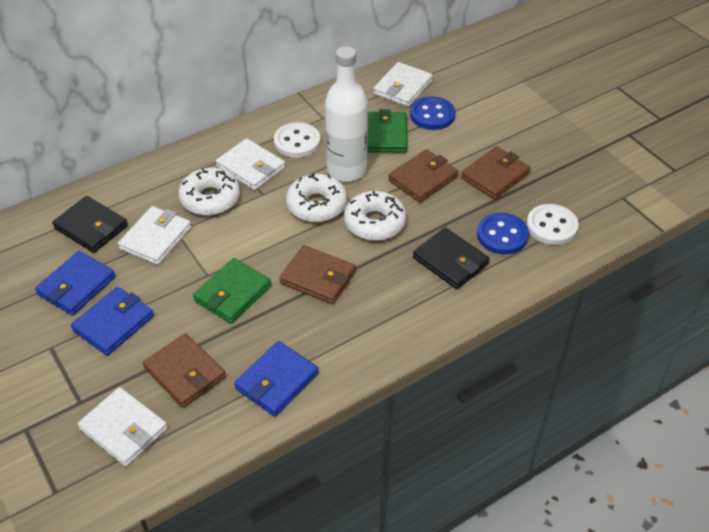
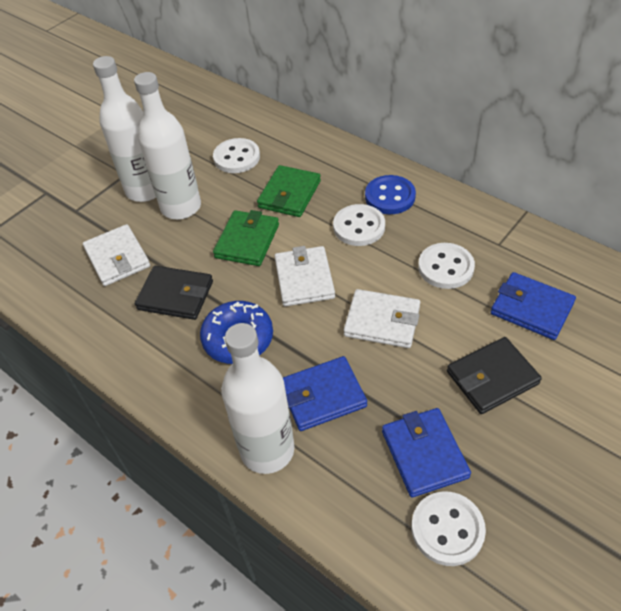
blue button: [410,96,455,130] [477,213,529,255] = 2 -> [365,175,416,214] = 1
blue donut: none = 0 -> [200,301,273,364] = 1
brown wallet: [143,333,226,408] [279,245,356,304] [388,149,458,203] [461,146,531,200] = 4 -> none = 0
white bottle: [325,46,368,182] = 1 -> [93,56,156,202] [134,72,201,219] [221,323,295,474] = 3
white button: [274,122,320,158] [526,204,579,245] = 2 -> [213,138,260,173] [333,204,385,246] [411,491,486,566] [418,243,475,289] = 4
white donut: [178,168,240,216] [286,173,347,222] [344,191,406,241] = 3 -> none = 0
white wallet: [78,387,168,467] [118,206,191,265] [216,138,285,190] [373,62,433,107] = 4 -> [83,224,150,286] [275,246,335,306] [344,289,420,348] = 3

